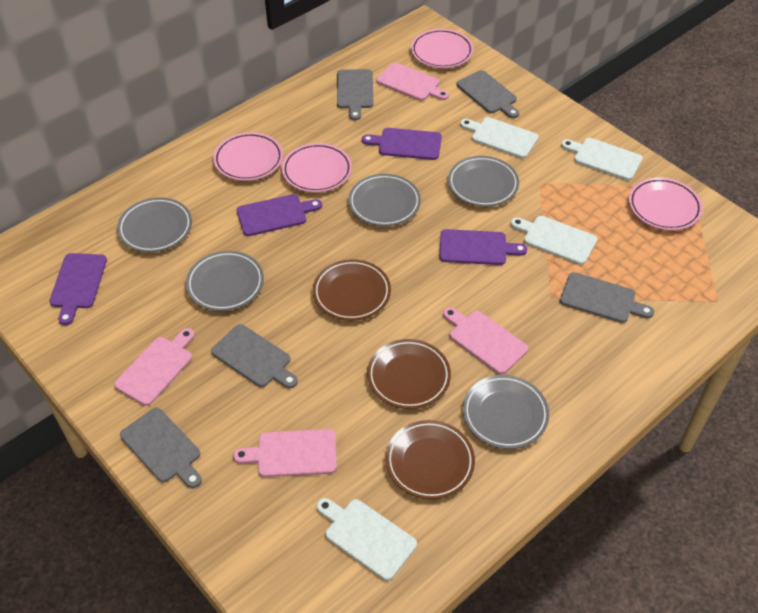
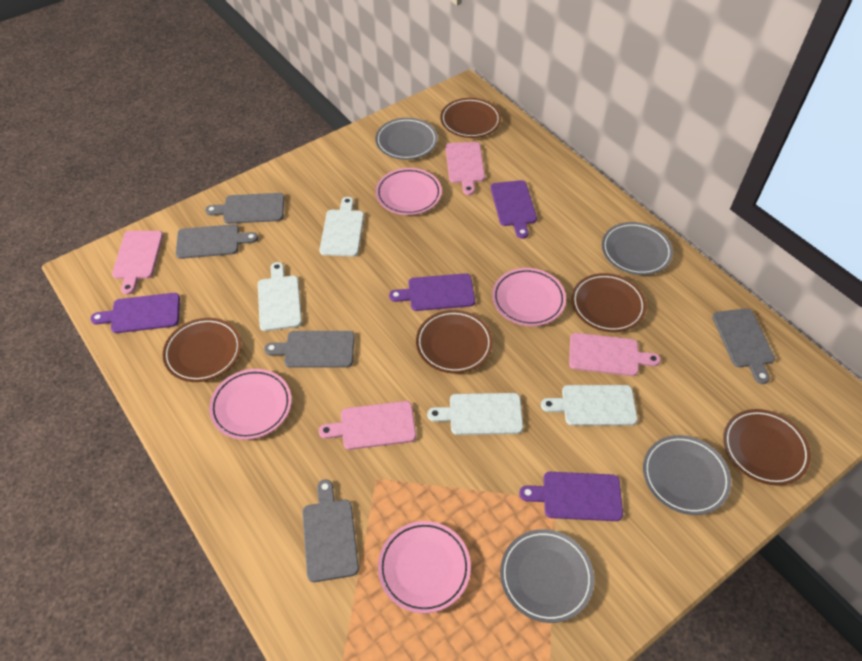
brown plate: [313,259,391,321] [367,339,451,409] [386,420,475,500] = 3 -> [163,318,241,382] [416,310,493,374] [440,98,501,138] [571,273,646,332] [723,409,811,486] = 5
grey plate: [117,197,192,252] [186,251,264,311] [348,174,421,226] [448,156,519,207] [463,375,549,449] = 5 -> [375,118,438,160] [500,529,594,623] [602,222,673,275] [643,435,731,515] = 4

